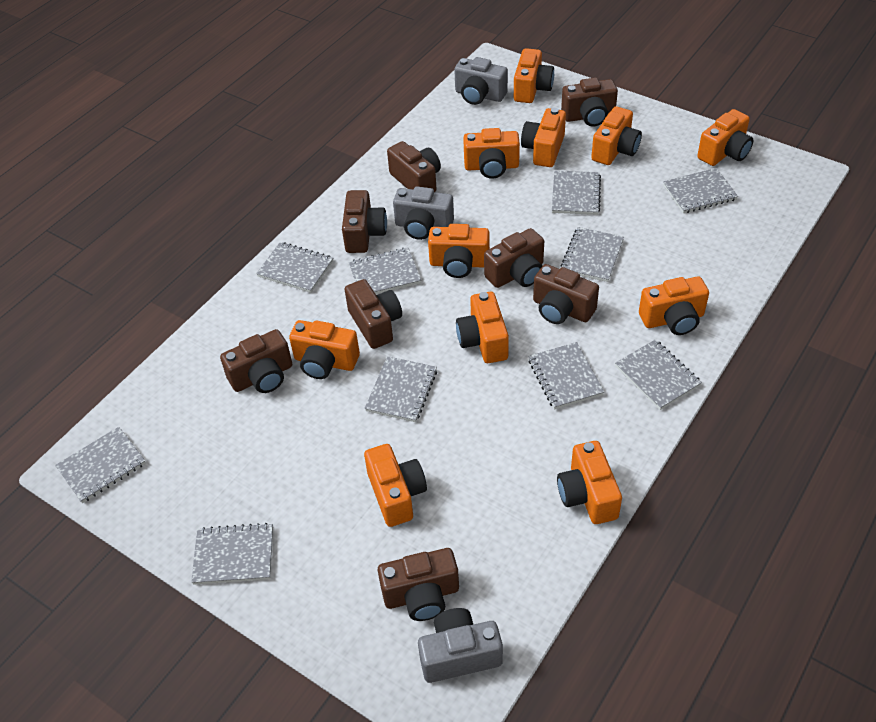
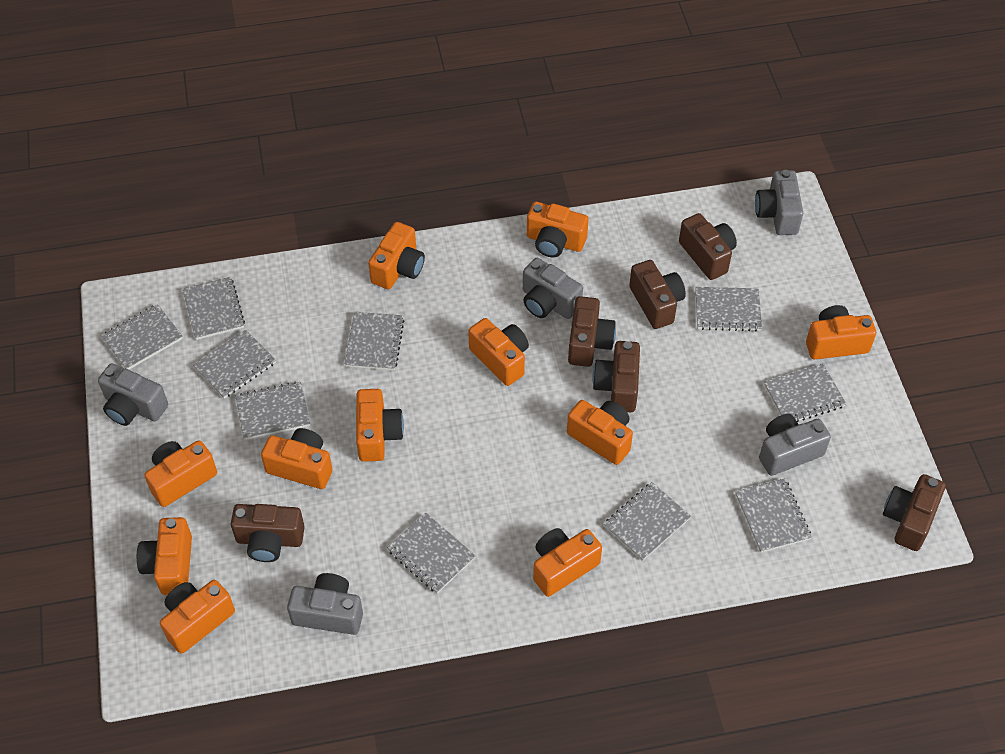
brown camera: [220,329,292,393] [342,190,387,253] [345,279,402,349] [378,548,459,621] [387,141,441,192] [484,228,544,288] [533,264,599,324] [561,77,618,127] = 8 -> [231,504,305,562] [568,296,616,367] [592,341,640,412] [629,260,686,329] [679,213,737,280] [883,474,946,551] = 6
grey camera: [393,186,454,240] [418,608,503,683] [454,57,508,105] = 3 -> [98,363,168,426] [287,573,363,635] [523,258,583,319] [755,170,803,235] [759,414,831,476] = 5

